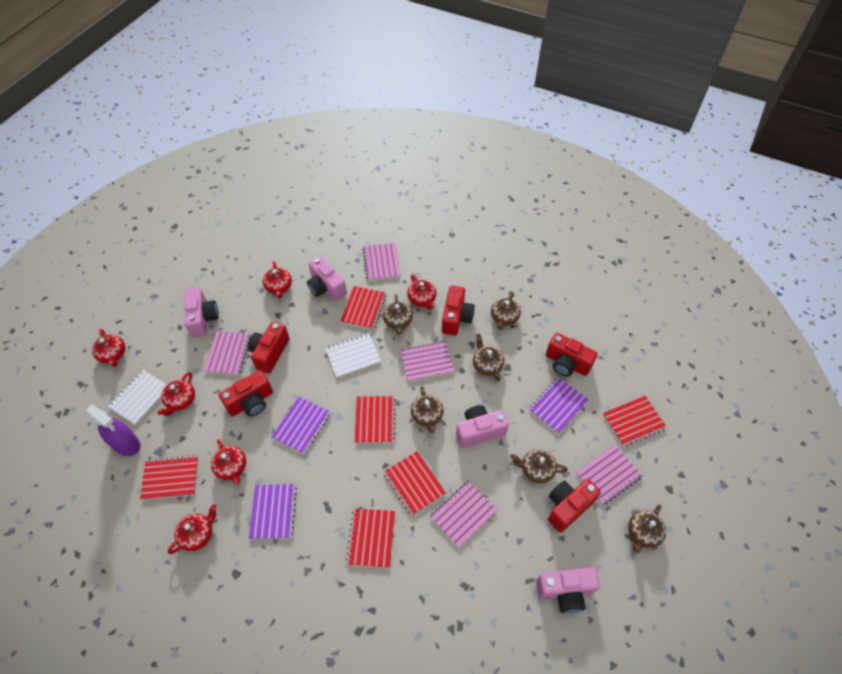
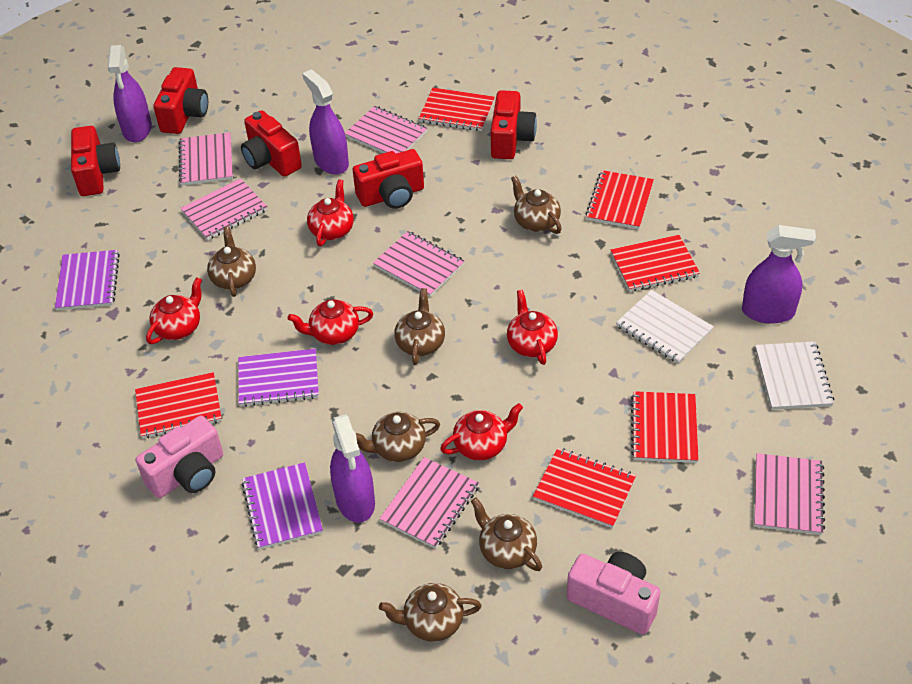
pink camera: [184,288,219,337] [307,256,347,301] [456,405,509,448] [536,567,600,613] = 4 -> [136,416,223,498] [567,552,661,635] = 2
pink notebook: [204,331,251,375] [362,243,400,281] [400,341,454,382] [430,481,497,548] [576,445,643,505] = 5 -> [178,132,233,186] [181,179,268,240] [345,106,428,154] [373,231,465,297] [379,457,479,549] [754,453,825,535] = 6
purple spray bottle: [85,405,140,456] = 1 -> [108,45,152,142] [302,70,349,175] [330,414,375,523] [742,225,816,324] = 4
red teapot: [92,329,125,367] [157,372,195,416] [168,504,217,554] [211,439,246,485] [263,261,292,298] [407,274,436,310] = 6 -> [146,277,202,344] [288,299,373,345] [307,179,354,246] [440,403,523,461] [507,290,558,365] = 5

